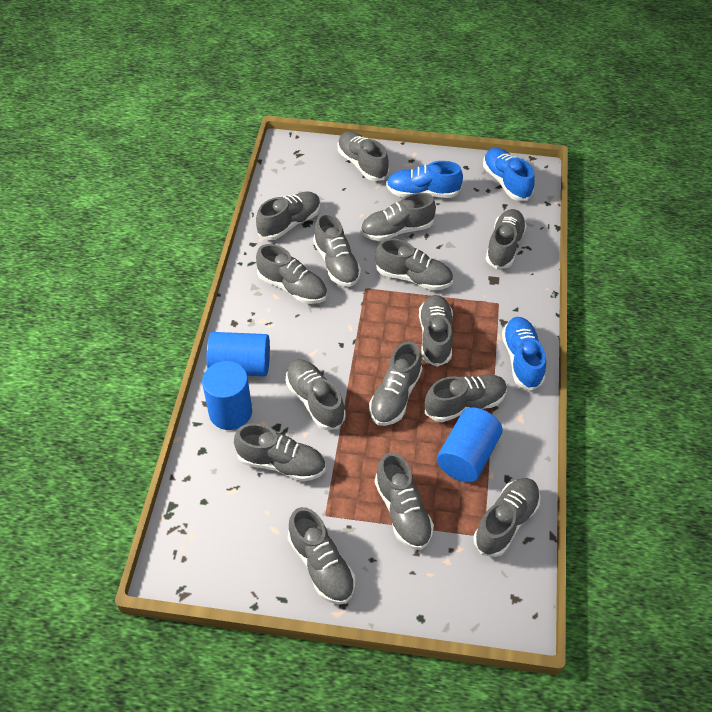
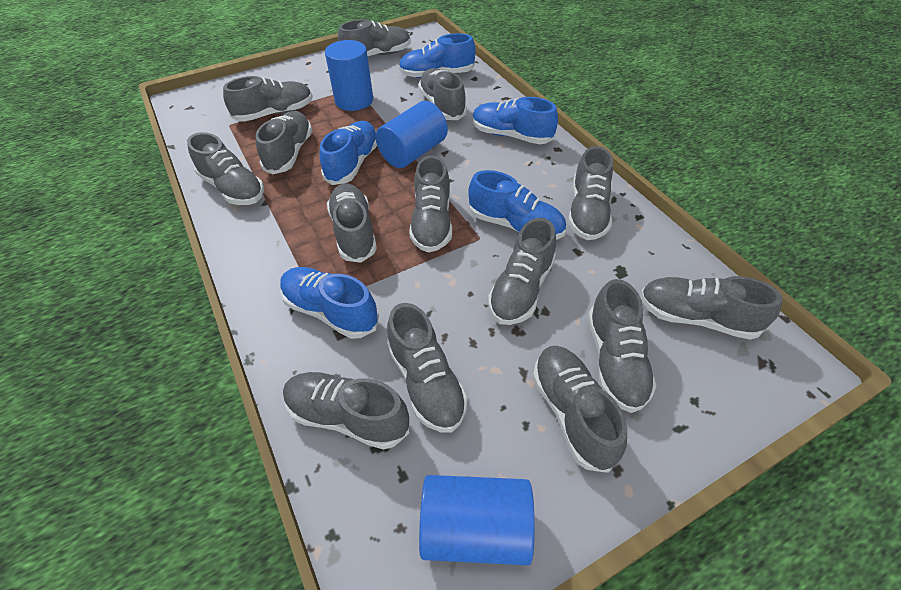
blue shoe: [386,161,463,198] [483,148,535,201] [502,317,546,391] = 3 -> [280,267,379,339] [319,121,377,185] [399,33,476,78] [468,170,566,240] [472,97,558,144] = 5
grey shoe: [234,423,326,482] [256,191,321,240] [256,244,327,304] [286,359,346,430] [288,507,355,604] [313,213,361,287] [338,131,389,181] [360,193,436,241] [369,341,422,426] [375,239,453,290] [375,453,434,550] [419,295,453,367] [425,374,507,422] [473,478,540,557] [486,209,527,269] = 15 -> [187,132,264,205] [223,76,313,122] [256,111,312,175] [283,372,409,450] [327,184,377,263] [338,19,411,56] [387,303,468,432] [409,155,452,253] [418,68,467,120] [488,218,556,325] [533,346,627,473] [568,146,613,240] [588,279,657,413] [640,276,783,340] = 14

